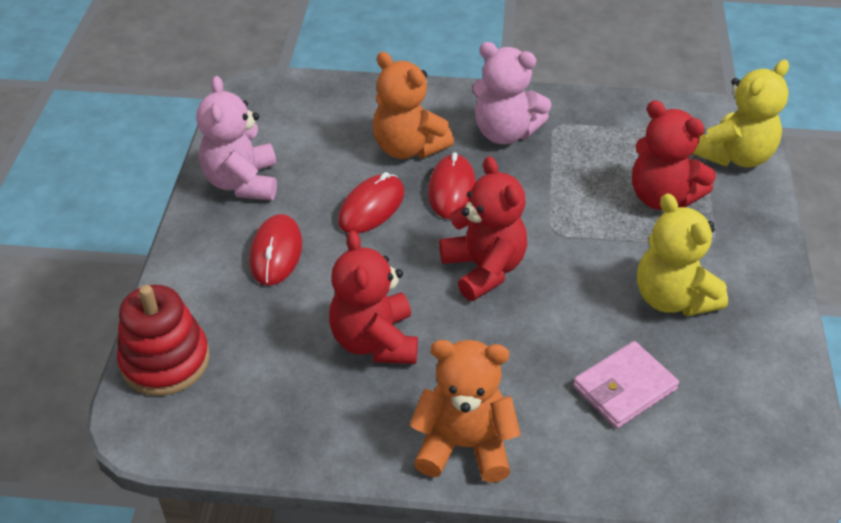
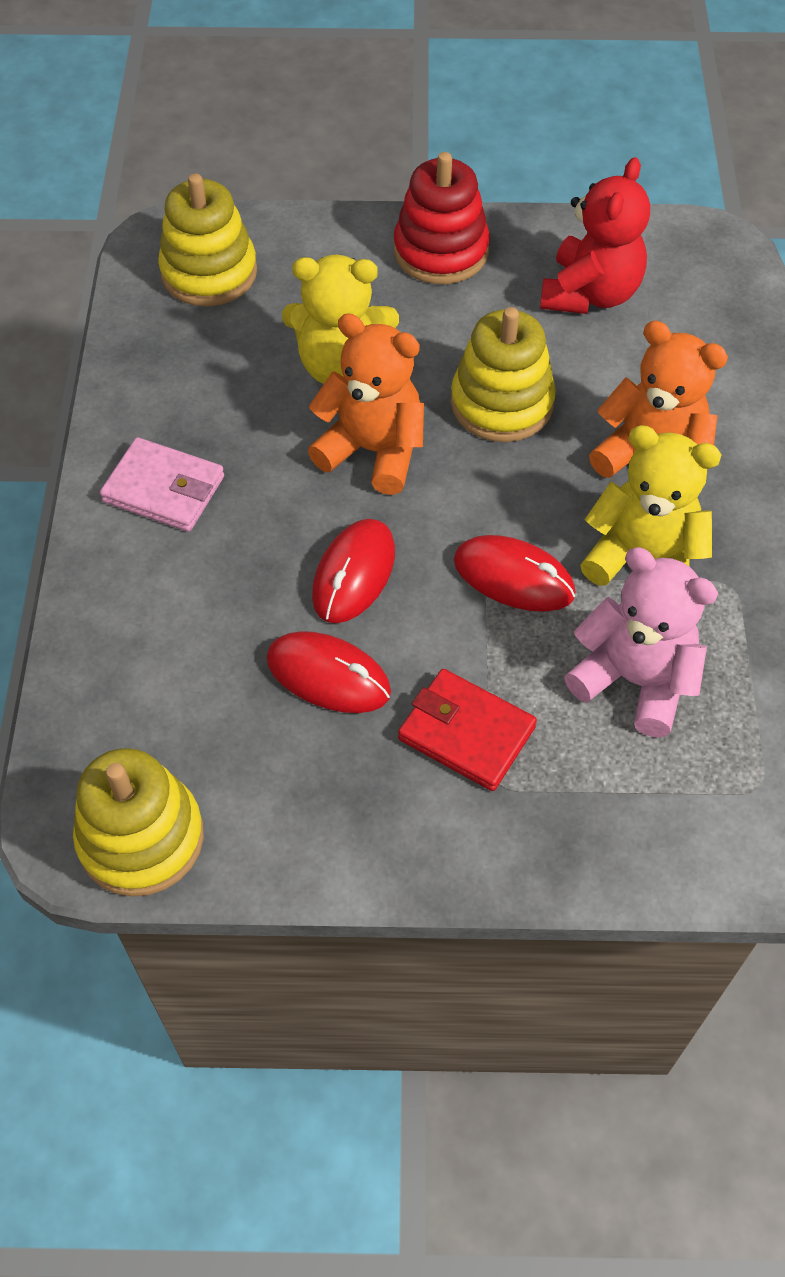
pink teddy bear: [196,76,277,200] [472,42,552,144] = 2 -> [564,547,718,737] = 1
red teddy bear: [329,230,418,364] [439,156,527,301] [632,100,716,210] = 3 -> [540,157,650,314] = 1
red wallet: none = 0 -> [398,669,537,791] = 1
yellow stacking toy: none = 0 -> [73,748,204,897] [158,173,257,306] [451,307,556,442] = 3

